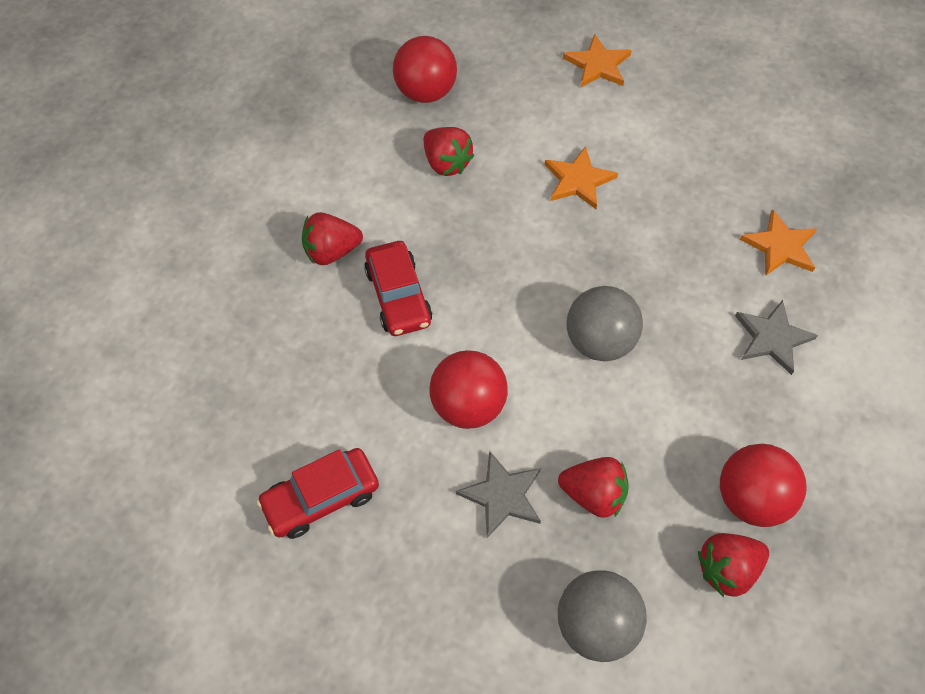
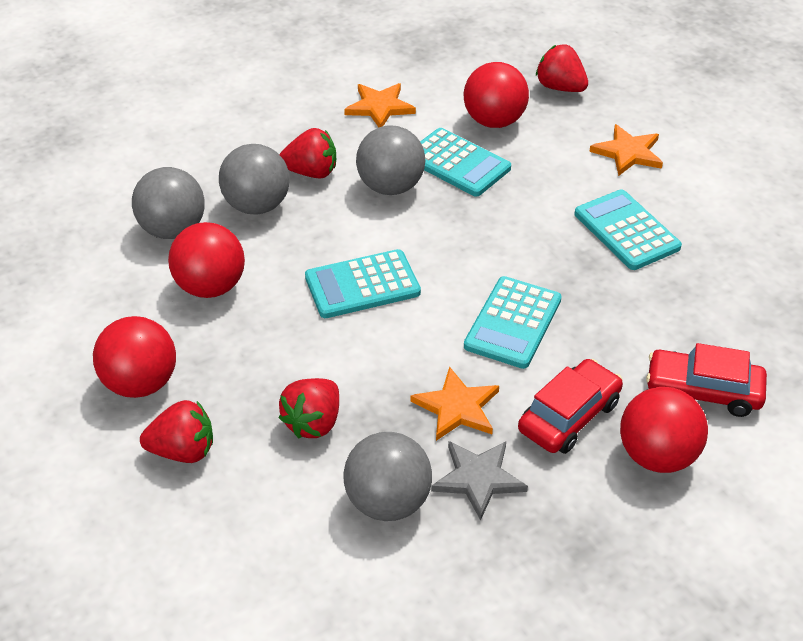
grey ball: [558,570,647,662] [566,286,643,361] = 2 -> [132,167,205,239] [219,144,290,214] [344,432,432,521] [356,125,425,195] = 4
grey star: [456,451,541,538] [735,300,818,375] = 2 -> [431,441,528,521] = 1
red ball: [393,36,457,103] [429,350,508,429] [720,444,806,527] = 3 -> [93,316,176,398] [168,222,245,298] [464,62,529,128] [620,387,708,473] = 4
turquoise calculator: none = 0 -> [305,249,421,318] [420,128,511,197] [464,276,562,369] [575,189,682,270] = 4

